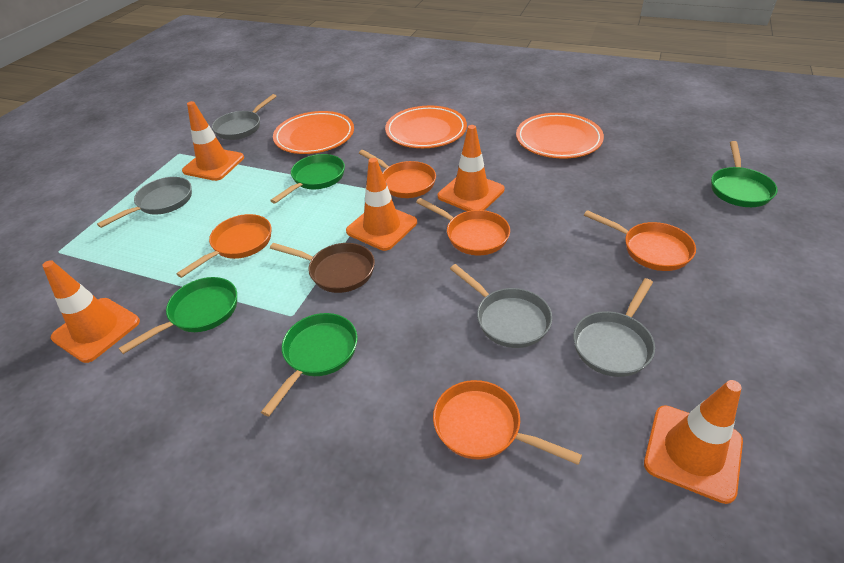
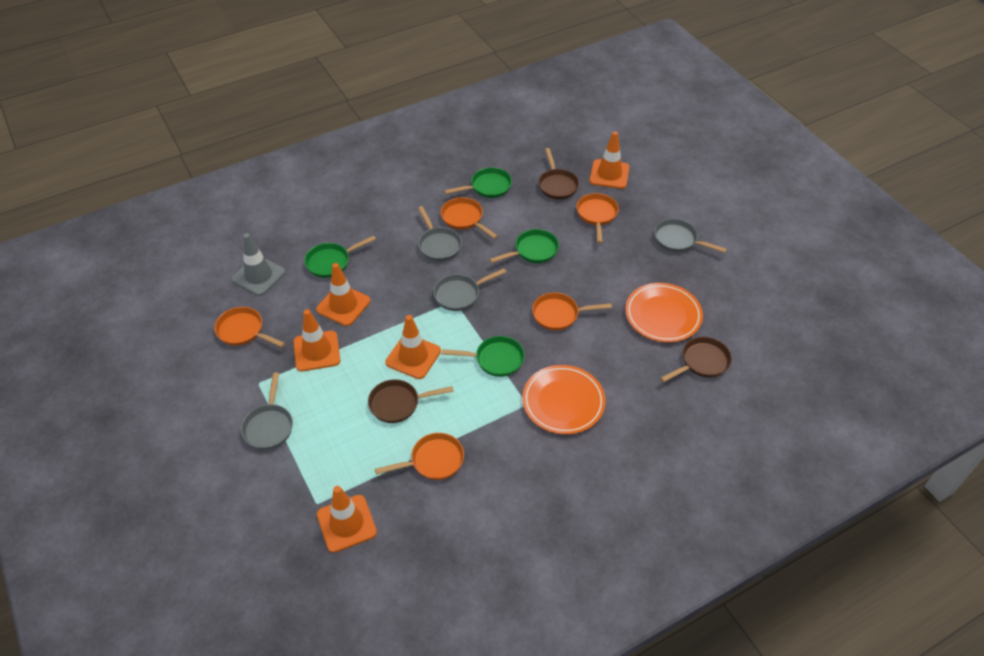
brown pan: [270,243,375,293] = 1 -> [368,379,454,423] [538,148,579,199] [660,337,732,382] = 3
grey traffic cone: none = 0 -> [232,233,285,296] = 1
orange plate: [273,111,354,154] [385,106,467,148] [516,113,604,159] = 3 -> [522,365,606,434] [625,283,703,342] = 2

